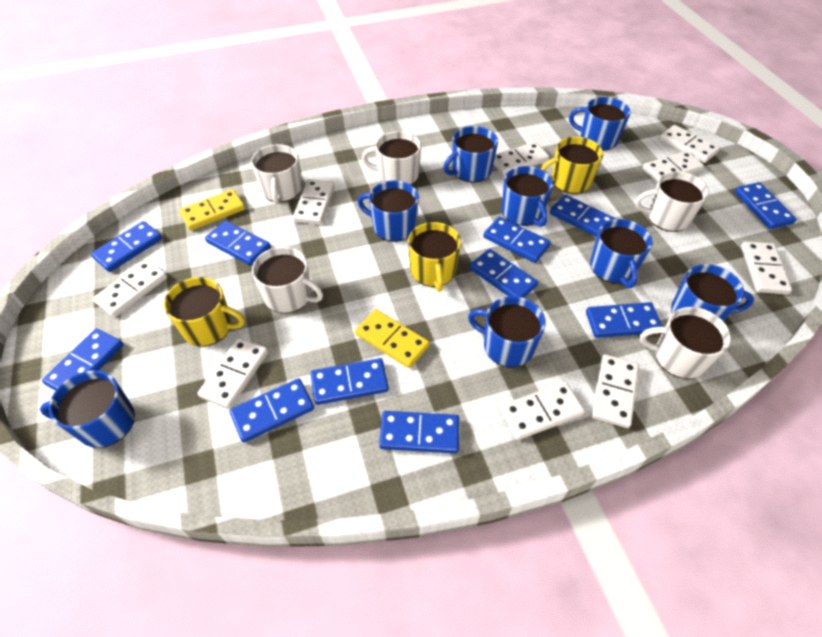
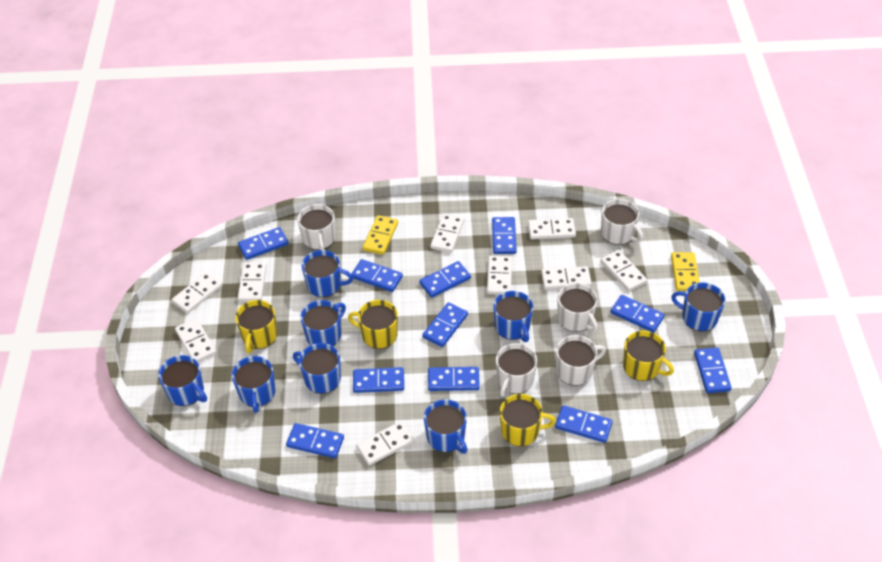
yellow mug: [164,277,245,347] [408,222,461,292] [541,137,603,194] = 3 -> [235,300,277,353] [348,300,398,349] [500,394,556,447] [623,331,674,381] = 4

